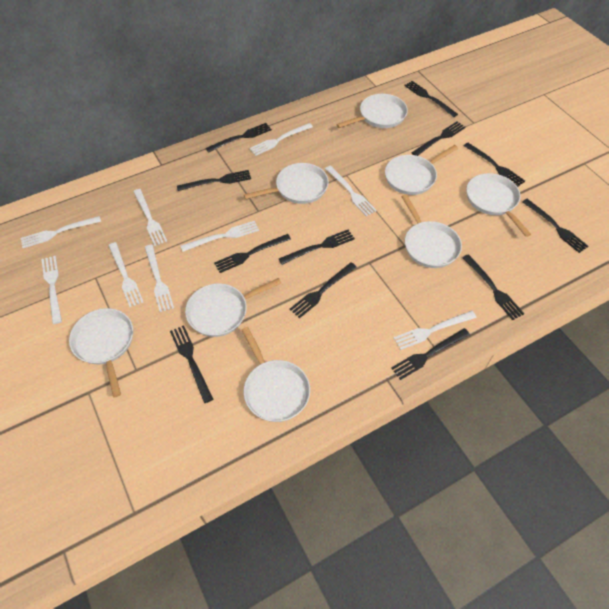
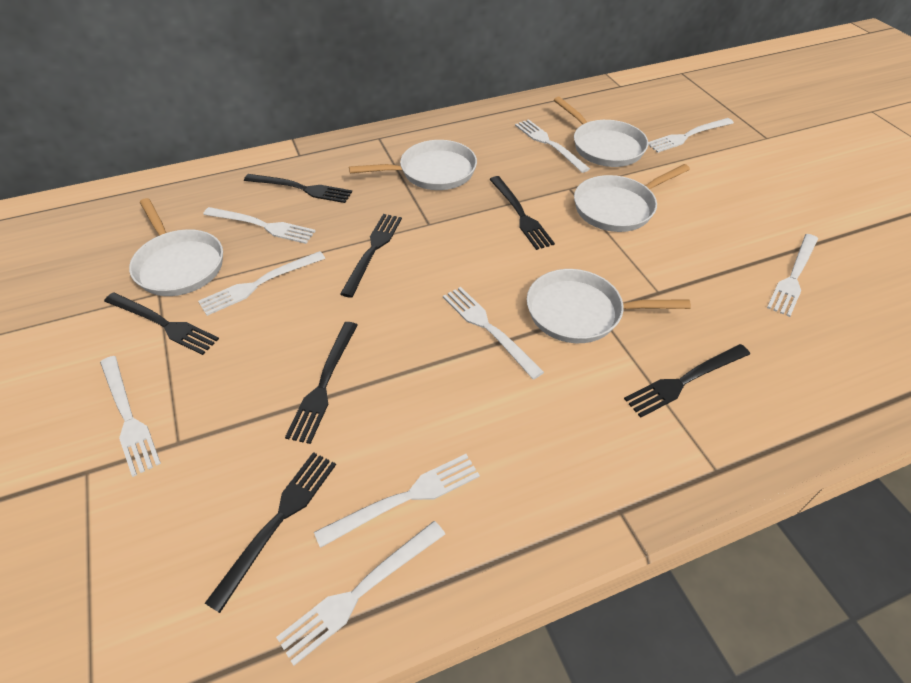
black fork: [170,325,213,403] [177,170,251,191] [206,123,272,153] [214,234,291,273] [279,230,355,265] [290,262,357,318] [391,328,470,380] [404,81,458,117] [412,121,466,156] [462,254,524,320] [464,143,525,187] [522,199,589,253] = 12 -> [104,293,219,355] [205,452,336,613] [244,174,352,203] [285,322,358,444] [340,214,402,298] [489,176,555,250] [624,344,750,418] = 7
white pan: [69,308,133,398] [185,278,281,337] [242,327,310,422] [244,163,329,204] [336,94,408,128] [385,145,458,195] [401,194,462,268] [466,173,531,237] = 8 -> [129,198,223,296] [349,140,477,190] [527,269,691,343] [554,97,648,167] [574,164,690,232] = 5

